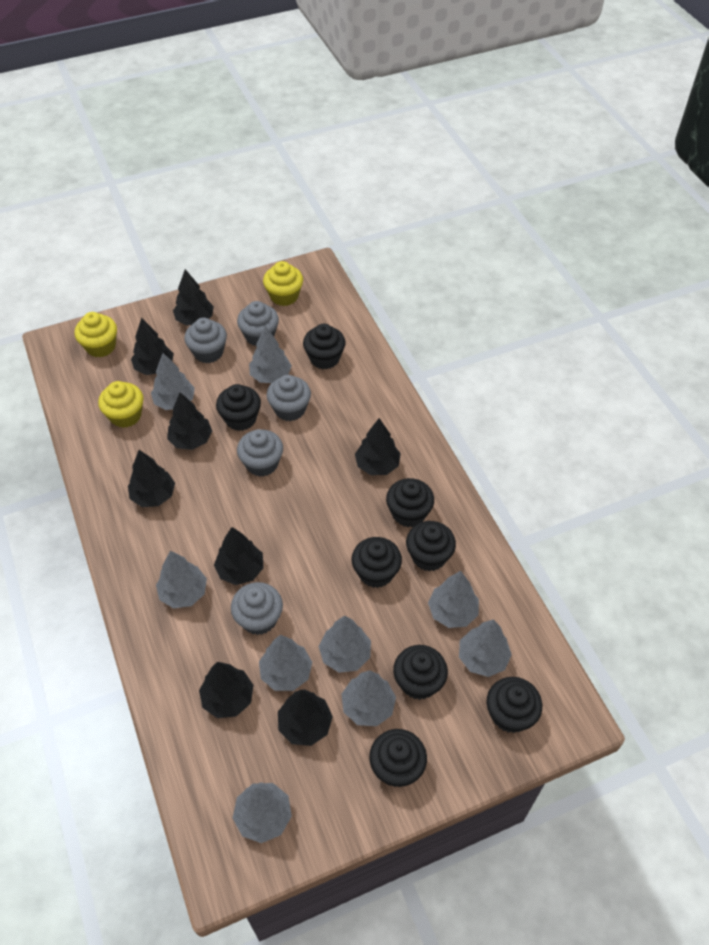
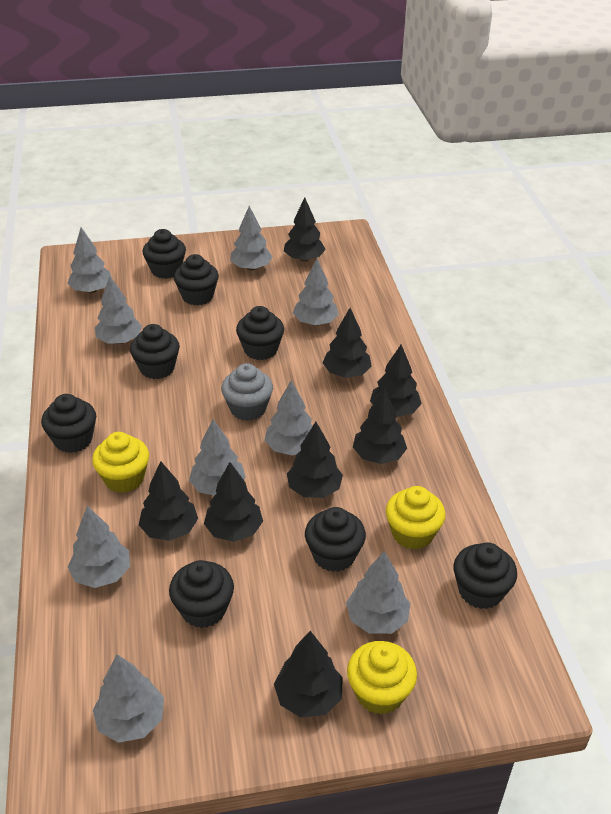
grey cupcake: [184,318,227,363] [231,582,283,635] [237,301,279,346] [237,429,283,477] [267,375,311,421] = 5 -> [221,363,273,421] = 1

